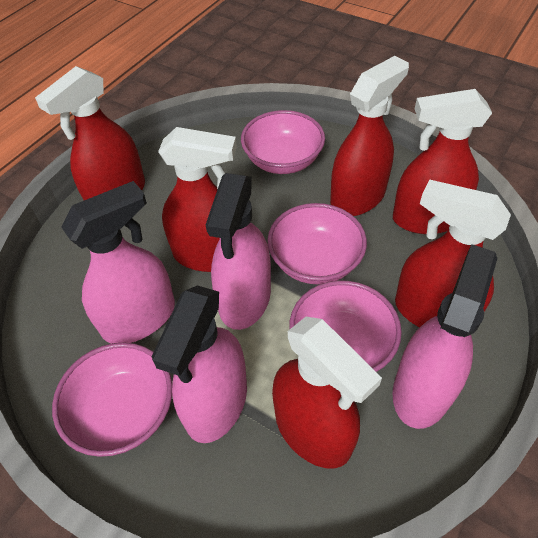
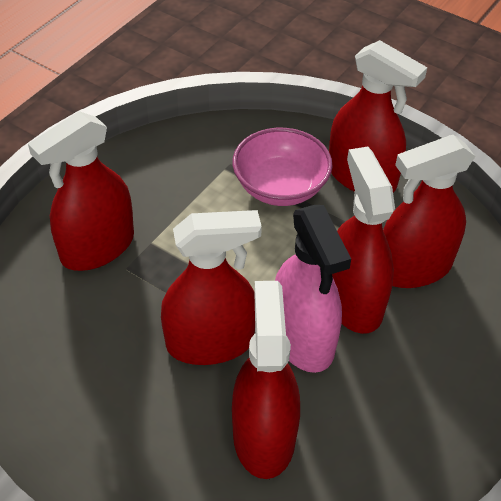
pink bowl: [52,342,172,457] [241,110,325,174] [267,203,367,284] [289,281,402,372] = 4 -> [232,128,333,206] = 1
pink spray bottle: [61,181,175,344] [152,286,247,443] [206,173,271,330] [393,244,497,429] = 4 -> [275,205,351,373] = 1

